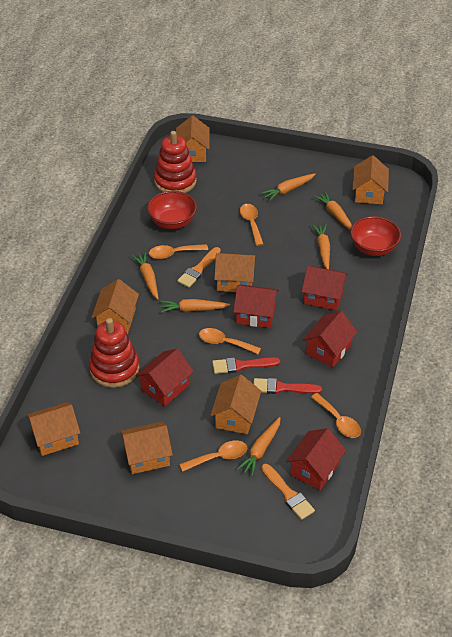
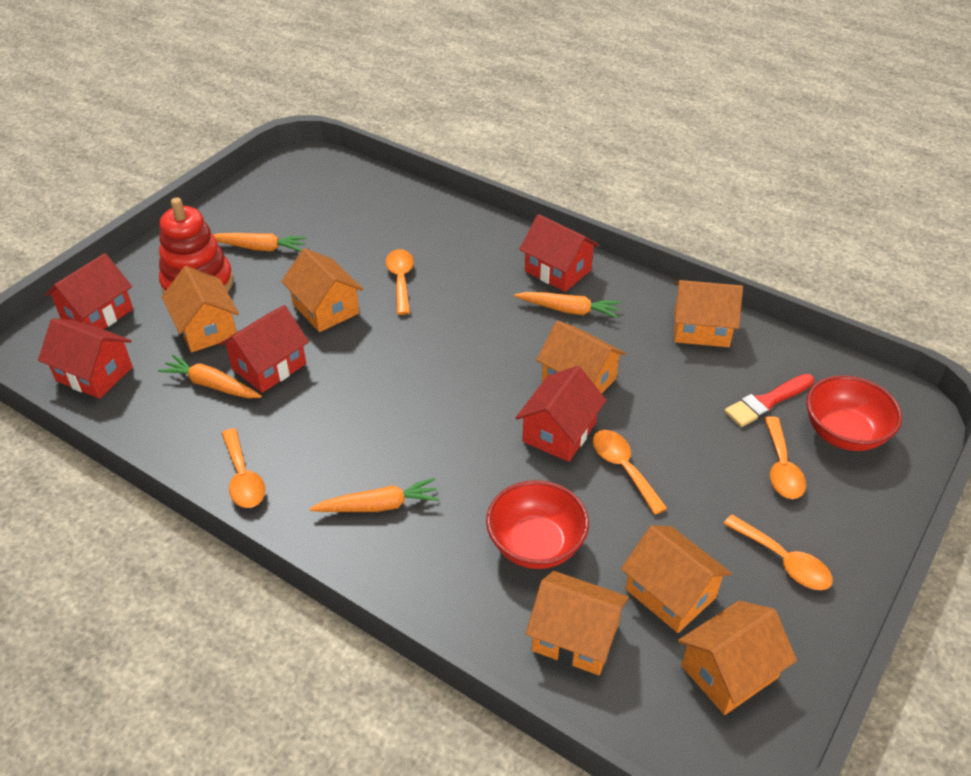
orange brush: [177,247,221,288] [261,464,315,520] = 2 -> none = 0
orange carrot: [131,252,159,300] [160,299,230,313] [237,417,281,476] [261,174,316,201] [312,224,330,269] [313,191,352,230] = 6 -> [158,355,262,398] [214,233,307,252] [309,478,439,512] [514,292,621,318] = 4
red brush: [212,357,280,374] [253,378,322,394] = 2 -> [724,374,814,427] = 1
red stacking toy: [89,318,140,388] [154,131,197,193] = 2 -> [159,197,233,294] = 1

